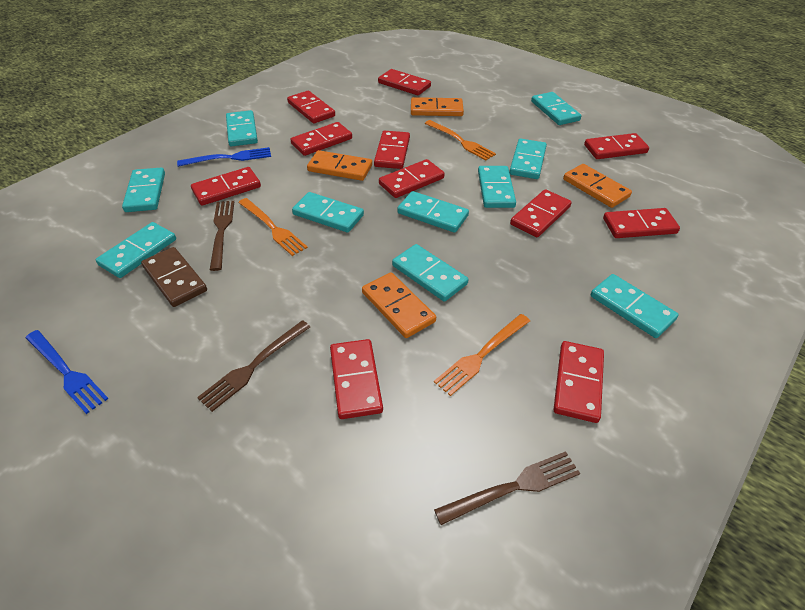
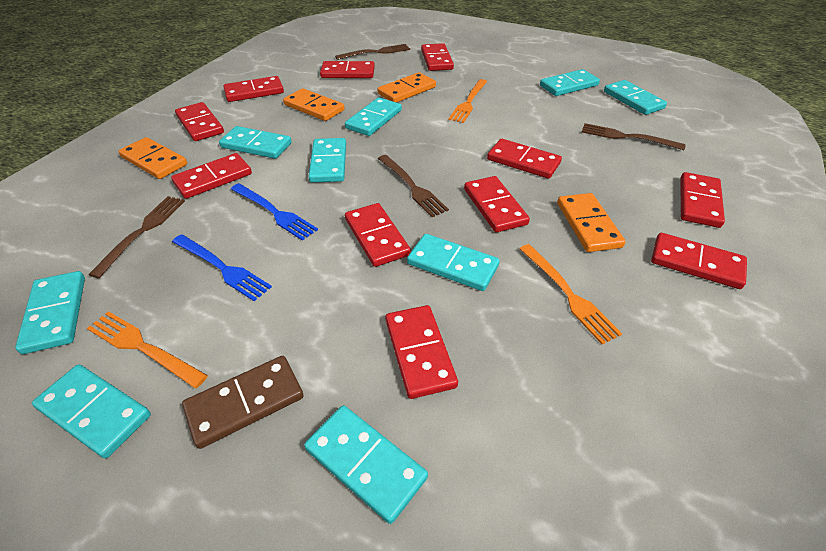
brown fork: [197,320,310,412] [210,201,234,271] [434,451,580,525] = 3 -> [88,196,185,278] [335,44,410,60] [378,155,449,217] [582,123,686,150] = 4
turquoise domino: [96,222,176,278] [122,168,165,212] [226,110,258,146] [292,192,364,233] [392,244,469,302] [397,191,469,233] [478,166,516,208] [509,139,547,179] [531,92,581,125] [591,274,679,338] = 10 -> [15,271,85,354] [32,364,151,459] [219,126,292,159] [304,405,428,524] [308,138,346,183] [345,98,402,136] [407,234,500,291] [540,69,600,96] [604,80,667,115] = 9

